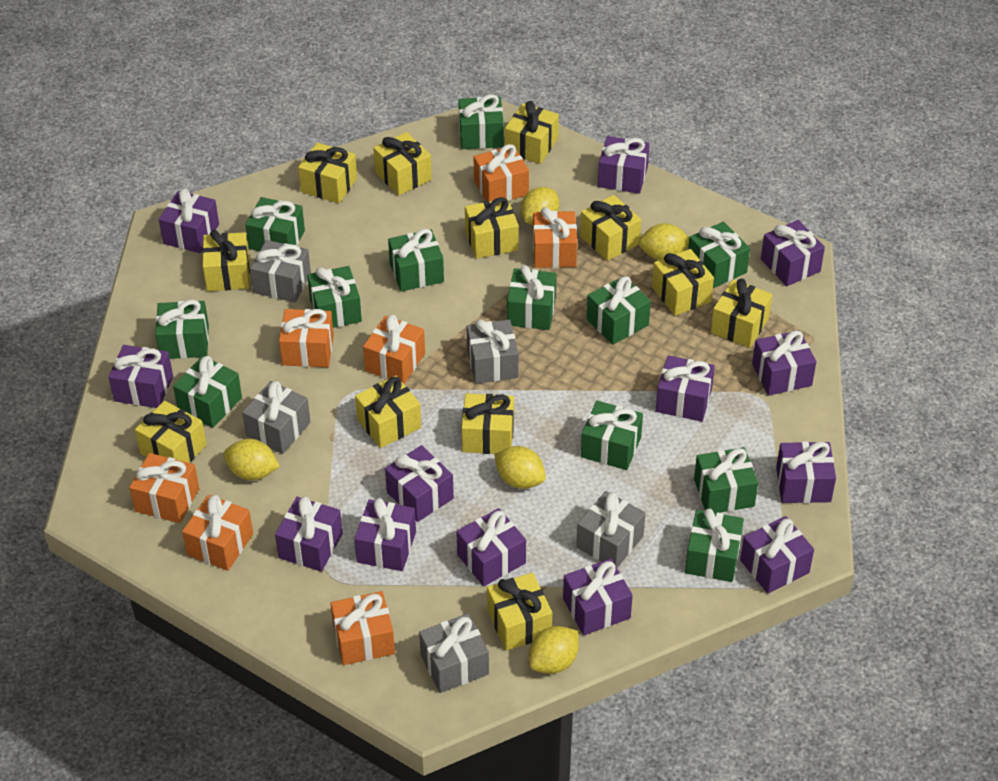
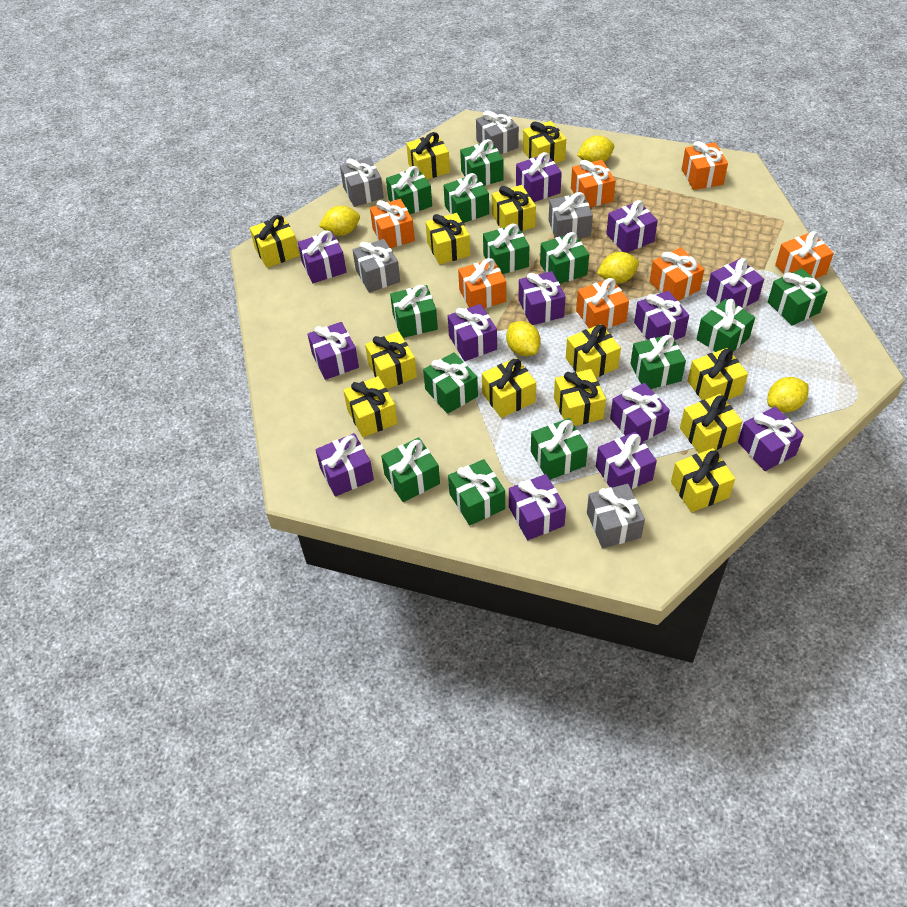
green gift: [155,300,209,359] [173,356,242,428] [245,197,305,251] [307,266,362,328] [388,229,444,292] [458,94,504,149] [507,265,557,330] [581,401,643,470] [587,276,651,345] [685,509,744,582] [688,222,750,288] [694,447,758,513] = 12 -> [381,437,440,502] [386,166,432,214] [390,285,438,338] [423,352,478,414] [444,173,489,223] [448,459,505,525] [460,139,504,186] [483,223,529,274] [531,418,588,480] [540,232,589,284] [630,334,686,389] [697,299,755,352] [768,268,828,326] = 13
yellow gift: [135,401,207,463] [202,230,250,291] [298,142,357,203] [355,375,421,448] [373,132,432,195] [461,393,514,454] [465,197,519,259] [487,572,552,651] [505,101,559,164] [580,195,641,261] [652,249,714,316] [711,278,772,348] = 12 -> [250,215,299,268] [343,376,397,437] [365,331,417,389] [406,132,450,180] [426,213,470,265] [482,358,536,418] [492,185,536,231] [523,121,566,163] [554,369,606,426] [566,324,621,378] [671,448,735,512] [680,394,743,453] [688,348,748,401] = 13

